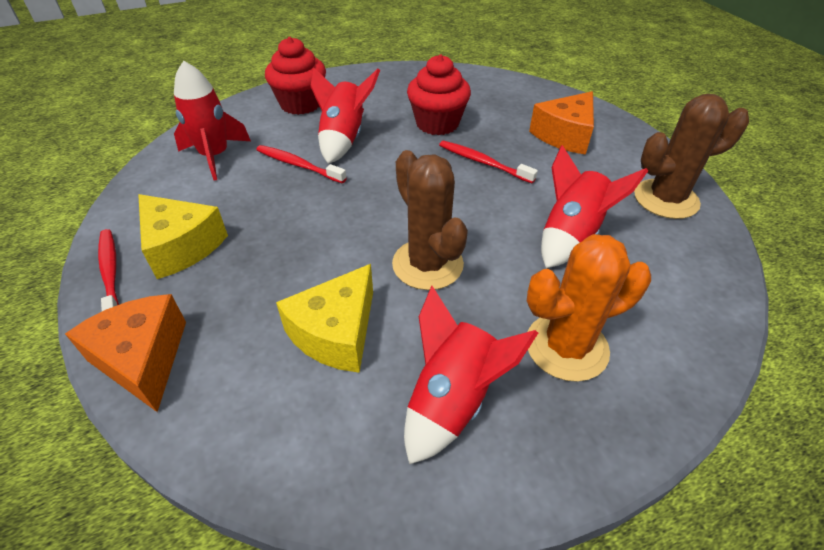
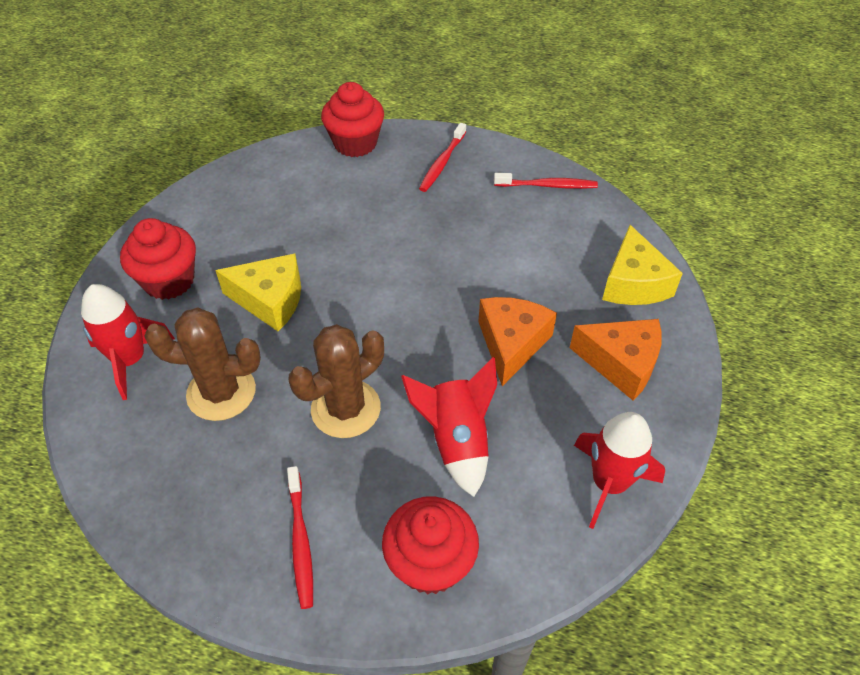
orange cactus: [527,234,651,382] = 1 -> none = 0
red cupcake: [265,37,326,115] [407,54,471,135] = 2 -> [120,218,196,300] [321,82,384,157] [382,496,479,594] = 3
red rocket: [174,61,251,181] [310,67,380,164] [404,286,538,464] [541,145,648,268] = 4 -> [81,284,175,400] [401,357,497,497] [574,412,665,529] = 3

